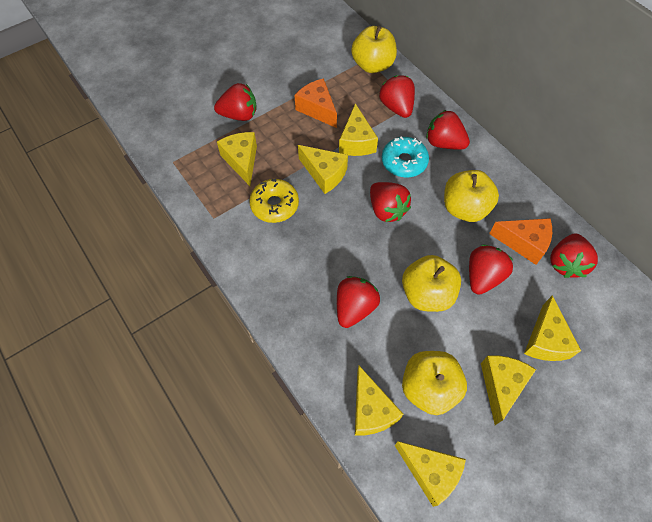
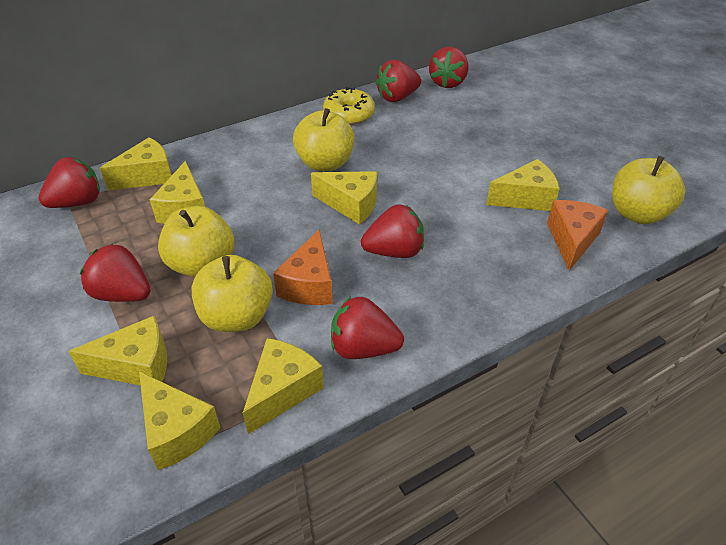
red strawberry: [214,83,256,121] [337,276,380,328] [370,182,411,222] [379,75,415,118] [426,110,470,150] [469,245,513,295] [550,233,598,278] = 7 -> [39,157,100,208] [80,244,151,302] [331,296,404,359] [361,205,424,258] [376,60,421,102] [429,47,469,88] = 6
turquoise donut: [382,136,429,177] = 1 -> none = 0

